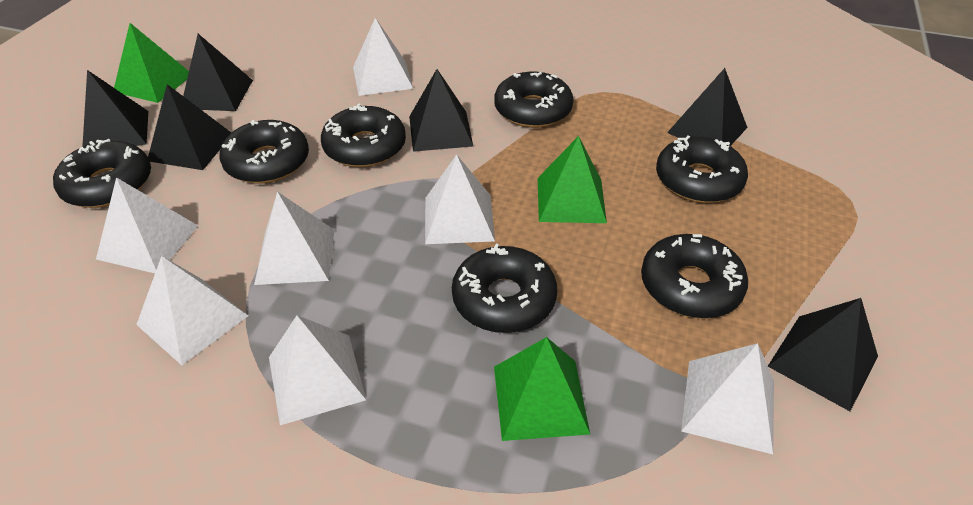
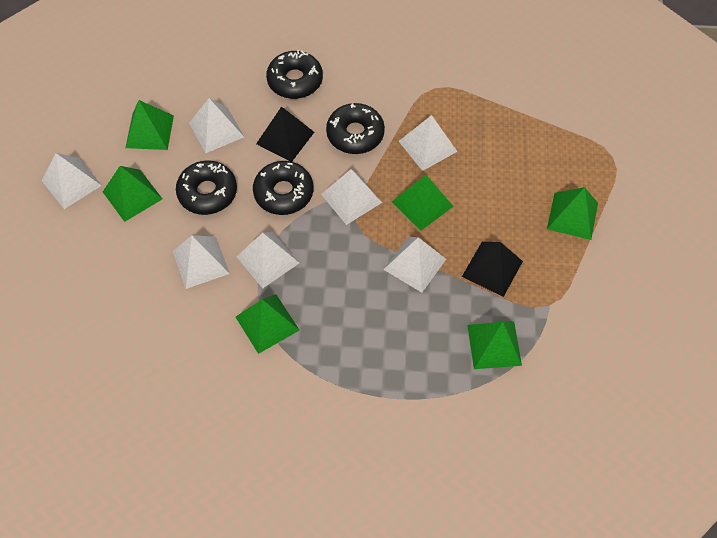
black donut: [53,139,151,208] [219,120,309,184] [321,104,406,167] [452,243,557,333] [494,72,573,128] [641,234,748,318] [656,135,748,203] = 7 -> [176,161,237,215] [253,161,313,215] [266,50,323,99] [326,103,385,154] = 4
black pyramid: [82,70,148,147] [148,84,231,170] [183,34,253,111] [409,69,473,152] [667,68,748,146] [768,298,878,411] = 6 -> [256,106,314,162] [462,242,523,297] = 2
green pyramid: [114,23,189,103] [494,337,590,441] [538,136,607,223] = 3 -> [103,166,162,222] [125,100,174,150] [236,294,300,354] [392,175,454,231] [467,322,522,369] [547,187,598,240] = 6

